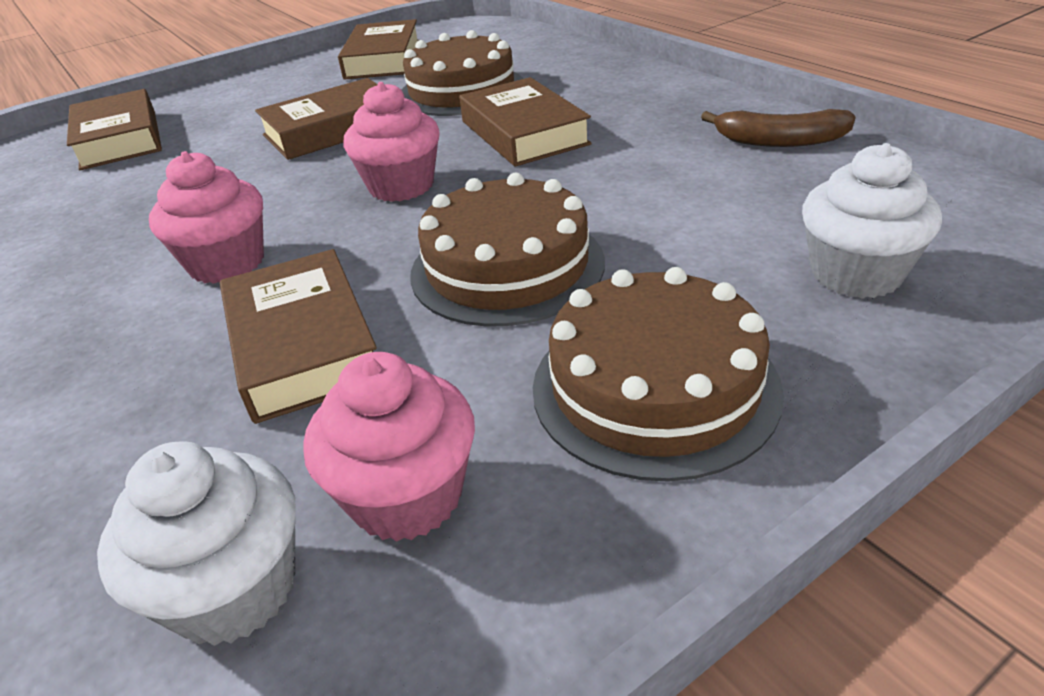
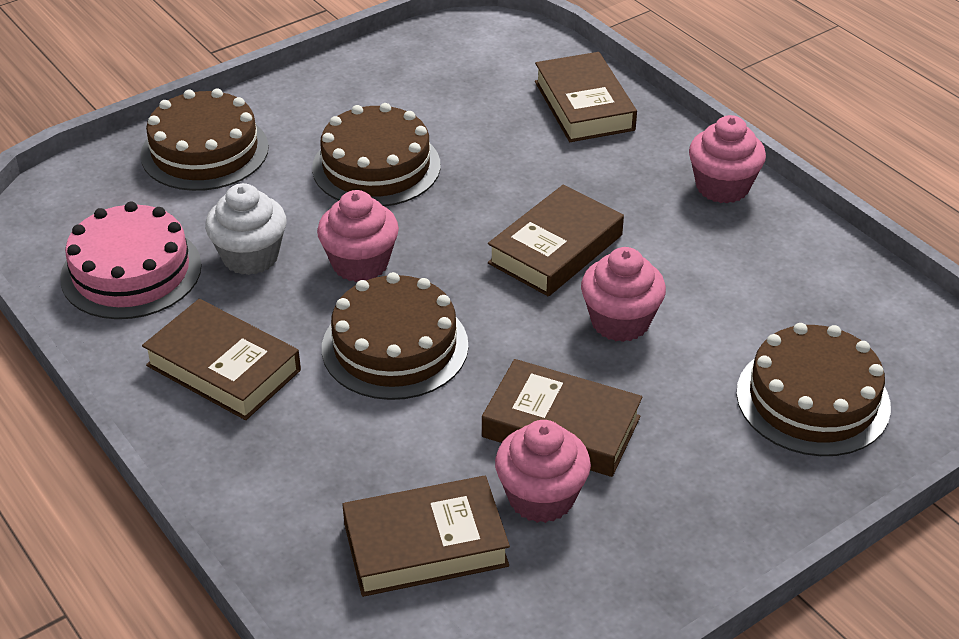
brown banana: [701,109,856,147] = 1 -> none = 0
brown cake: [402,30,523,116] [410,173,605,326] [533,267,784,482] = 3 -> [141,89,269,191] [312,103,440,207] [322,272,468,400] [736,323,891,456] = 4
pink cake: none = 0 -> [60,202,202,319] = 1
pink cupcake: [149,151,264,284] [303,352,475,542] [343,82,440,202] = 3 -> [317,190,399,282] [495,420,591,523] [581,247,666,342] [689,115,766,204] = 4
white cupcake: [97,441,296,646] [802,143,942,298] = 2 -> [205,183,286,275] = 1

